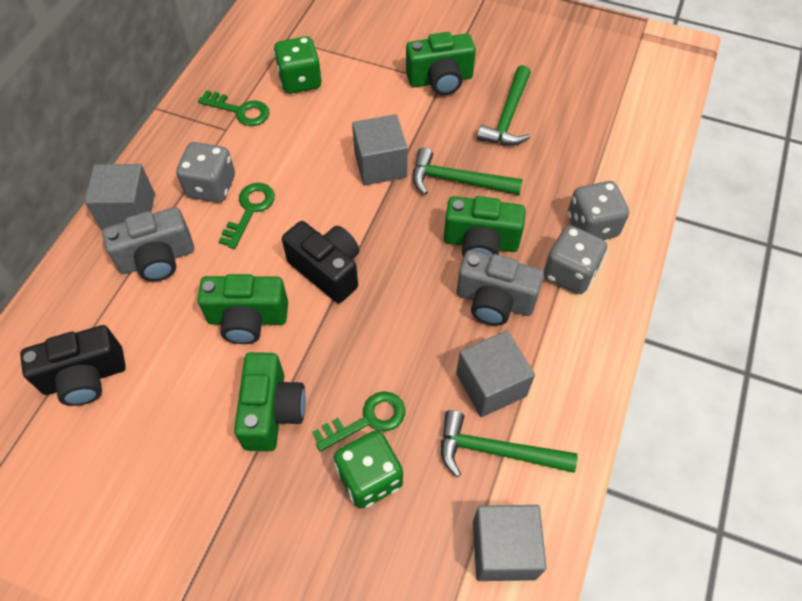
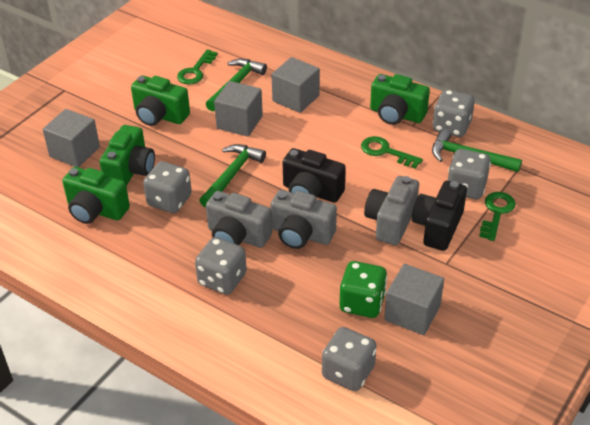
green dice: [274,36,322,94] [334,430,403,509] = 2 -> [340,261,387,318] = 1
grey camera: [102,207,194,281] [457,250,544,326] = 2 -> [206,191,272,248] [270,190,337,249] [364,176,419,245] = 3
grey dice: [176,142,235,203] [544,225,607,294] [568,181,629,240] = 3 -> [143,161,192,213] [195,237,247,295] [322,327,376,391] [433,90,475,137] [448,149,491,199] = 5

